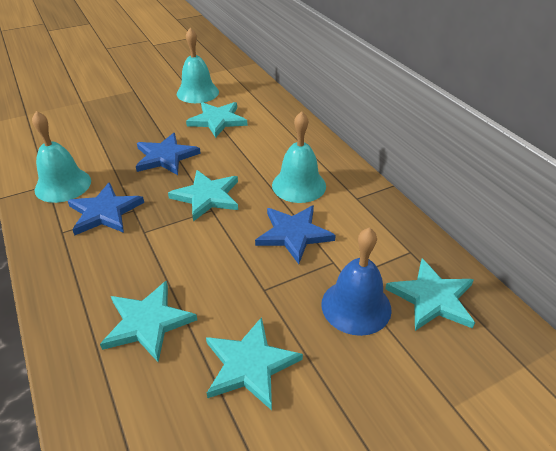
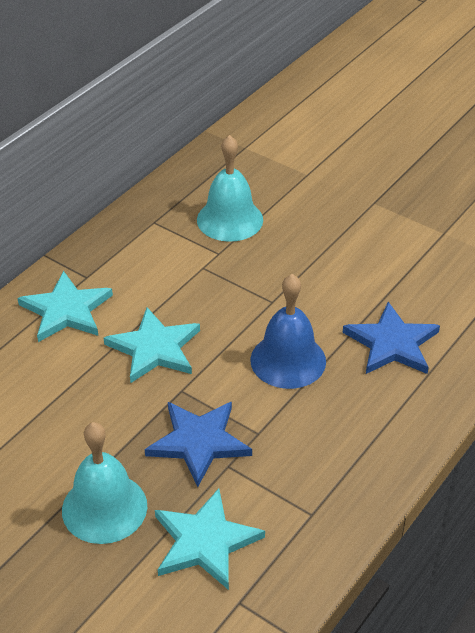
blue star: [68,182,144,236] [136,133,201,175] [255,205,336,264] = 3 -> [145,402,252,487] [343,302,440,374] = 2
turquoise bell: [32,111,91,203] [177,28,219,103] [272,111,326,203] = 3 -> [62,422,147,544] [197,135,263,242] = 2
turquoise star: [100,281,197,362] [168,170,238,222] [186,102,247,138] [206,317,303,410] [385,259,475,331] = 5 -> [18,271,113,342] [104,307,200,383] [155,488,265,590] = 3

